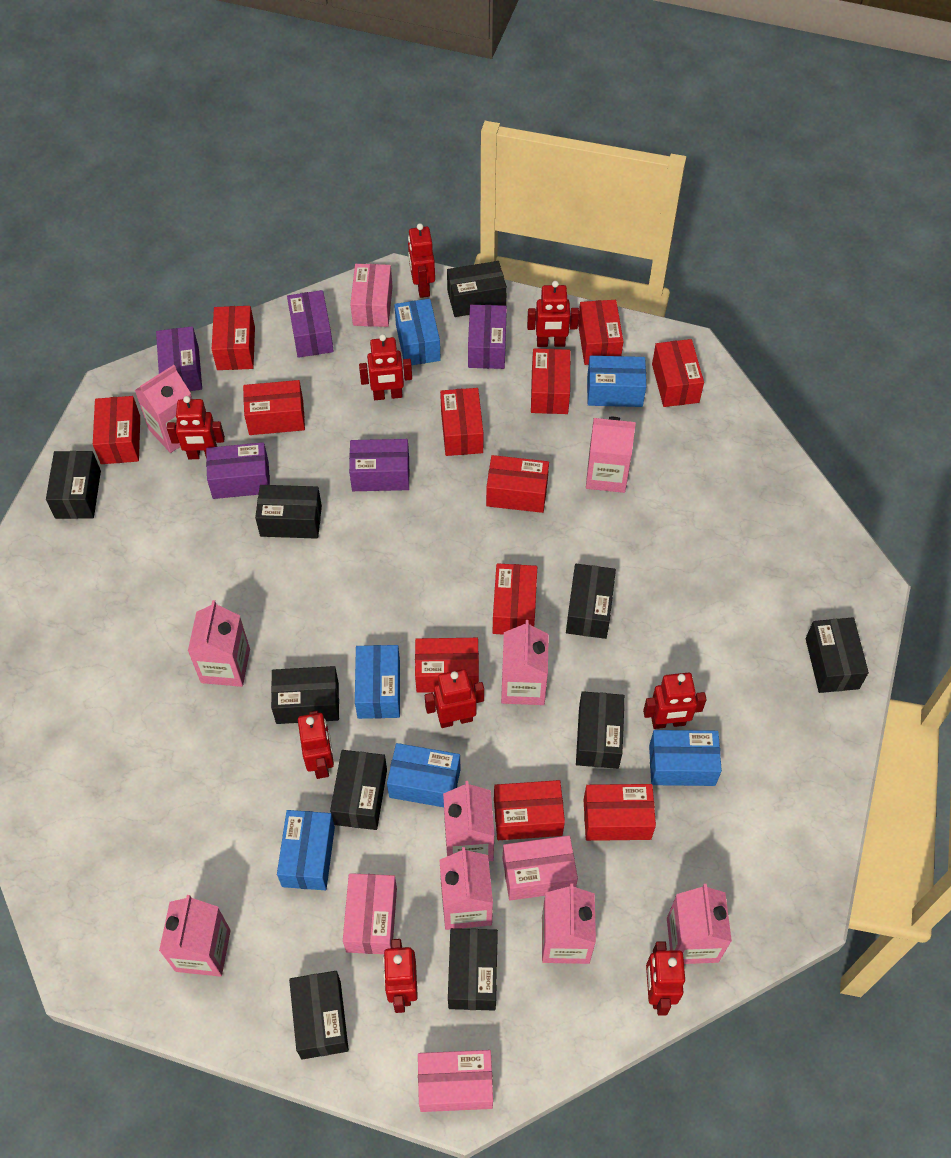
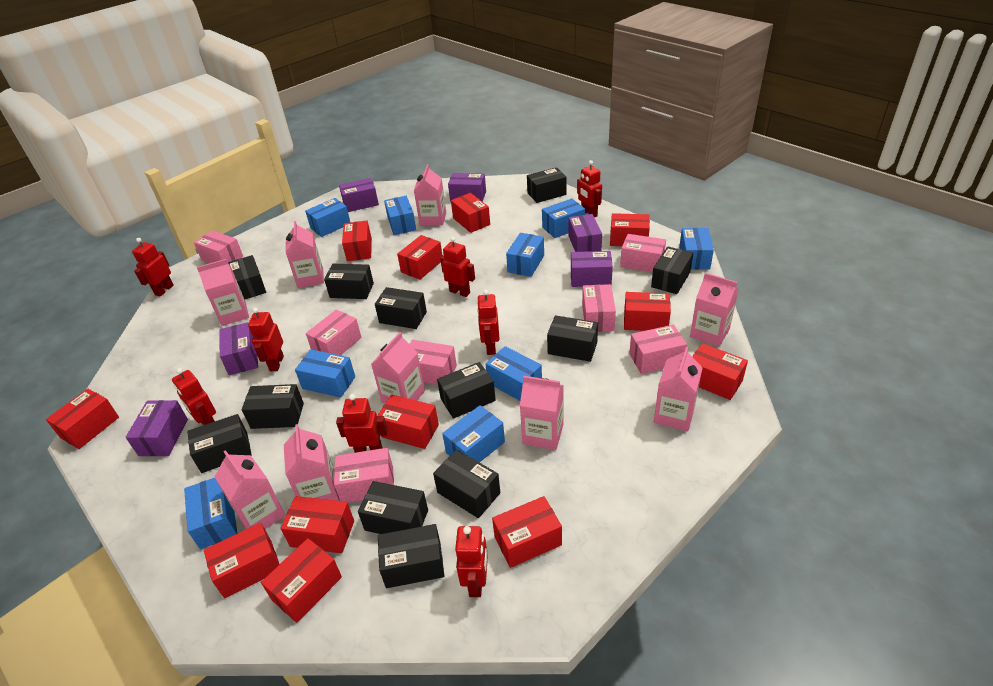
black box: [46,451,101,519] [255,485,322,539] [271,666,339,724] [289,971,349,1059] [330,750,387,830] [447,261,507,317] [448,928,498,1010] [566,564,616,639] [576,691,625,769] [806,617,869,693] = 10 -> [187,414,252,473] [228,255,266,300] [242,384,304,429] [324,264,374,299] [358,481,428,534] [375,287,427,329] [378,524,444,588] [433,449,500,518] [437,362,496,419] [527,167,567,203] [547,315,598,362] [651,246,693,294] = 12
blue box: [277,810,335,890] [355,645,400,719] [387,743,461,807] [394,299,441,365] [587,356,646,407] [649,730,722,786] = 6 -> [184,478,238,549] [295,349,355,398] [305,198,350,237] [384,196,416,235] [442,405,505,463] [485,346,542,401] [506,233,544,277] [542,198,585,238] [679,228,714,270] = 9
pink box: [343,873,397,954] [350,264,393,327] [418,1050,493,1112] [503,835,578,901] = 4 -> [194,230,243,263] [306,309,362,355] [334,448,394,503] [410,340,457,385] [582,284,616,332] [620,234,666,272] [629,325,687,374] = 7
purple box: [156,326,202,391] [206,442,270,499] [287,290,334,358] [349,439,410,491] [468,305,507,369] = 5 -> [126,400,188,456] [219,322,258,375] [339,178,379,212] [448,173,486,202] [568,214,602,252] [571,251,613,287] = 6
red robot: [167,396,225,459] [298,711,334,779] [359,334,412,400] [383,939,418,1013] [408,223,435,298] [425,669,484,728] [527,281,579,347] [643,673,706,729] [646,941,685,1015] = 9 -> [132,238,174,297] [172,368,216,425] [248,308,284,371] [336,394,388,453] [440,237,475,297] [455,526,488,597] [477,290,499,355] [577,160,602,218] = 8

